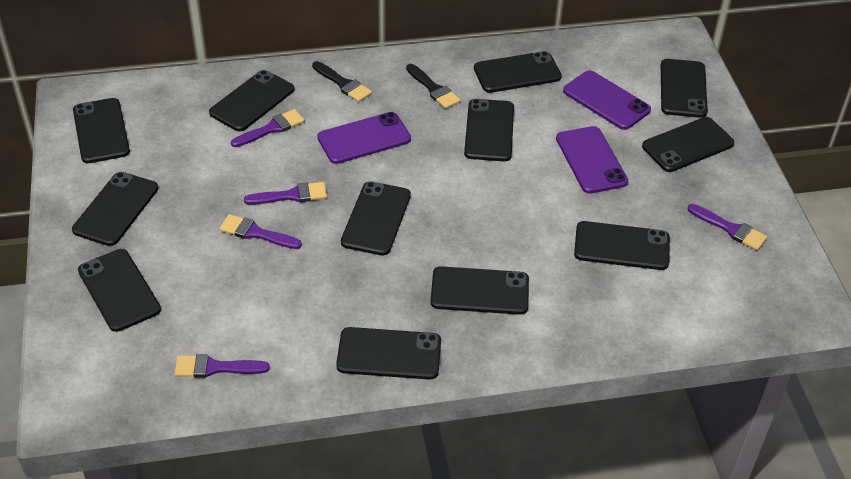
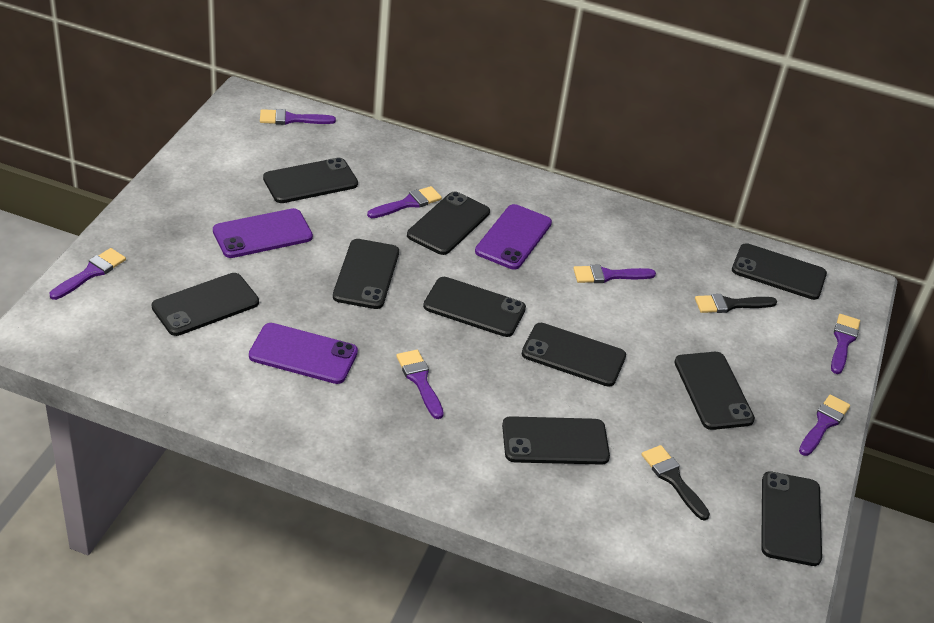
black phone: [72,172,158,246] [73,98,130,163] [78,249,161,332] [209,70,294,131] [336,327,441,380] [341,181,411,256] [431,266,529,315] [464,99,514,161] [474,51,562,93] [574,221,670,270] [642,117,734,172] [661,59,708,118] = 12 -> [152,273,259,336] [263,158,358,203] [333,239,399,309] [407,191,490,255] [423,277,526,337] [502,416,610,465] [522,323,626,387] [674,352,755,430] [732,243,827,300] [761,471,822,566] = 10
purple brush: [175,354,270,378] [219,214,302,249] [231,109,305,147] [244,182,327,205] [687,204,767,250] = 5 -> [50,248,126,300] [260,109,336,125] [367,186,442,218] [396,350,444,419] [573,265,656,283] [799,394,850,456] [831,314,860,374] = 7

